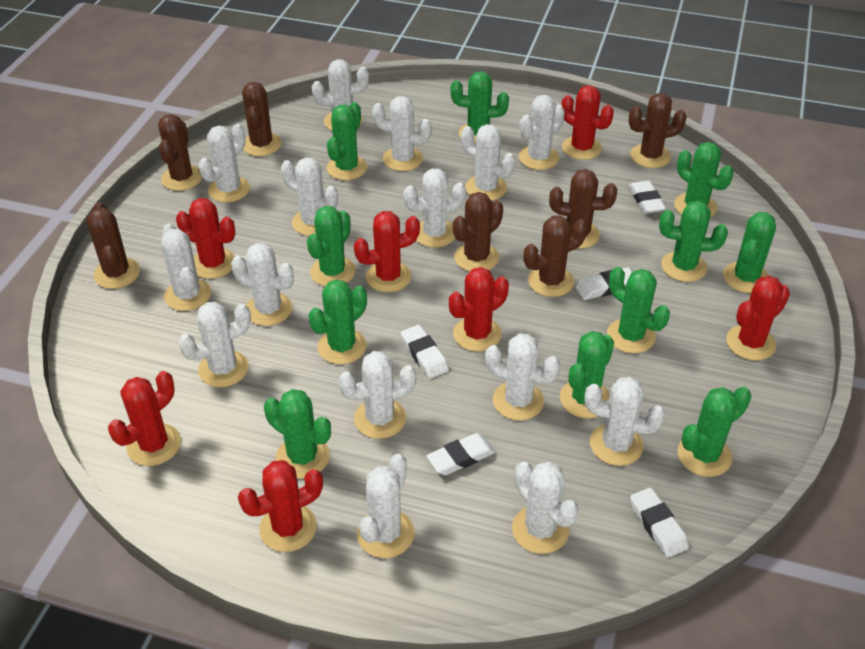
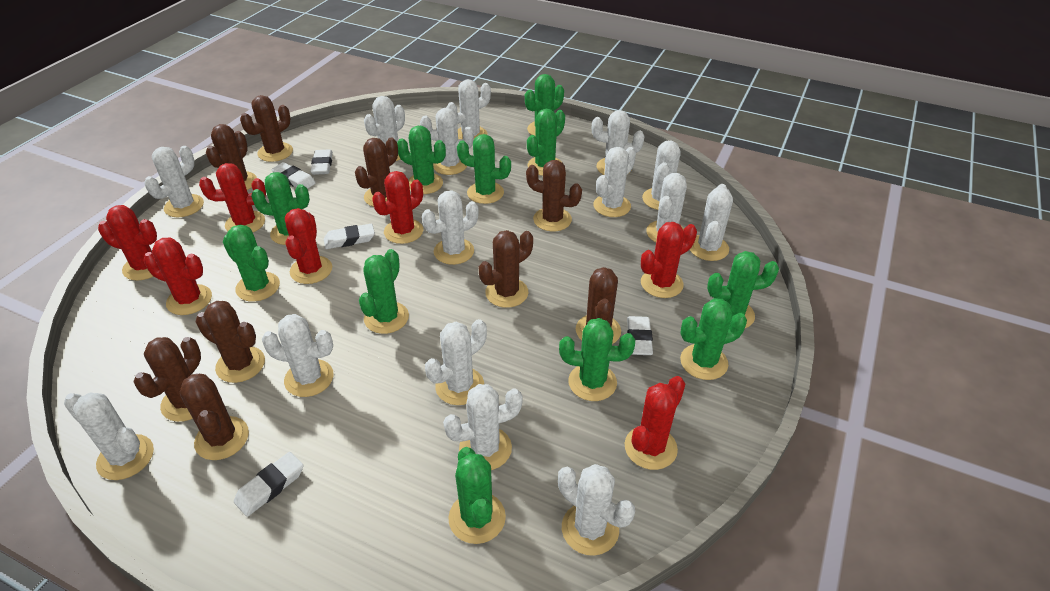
brown cactus: [87,202,140,289] [158,114,202,191] [242,82,282,156] [453,192,503,272] [523,215,587,297] [549,169,617,249] [629,93,687,168] = 7 -> [133,337,201,422] [180,373,249,460] [196,301,265,383] [206,124,257,190] [240,95,293,162] [355,138,398,207] [479,230,533,308] [526,160,582,231] [576,267,621,344] = 9

